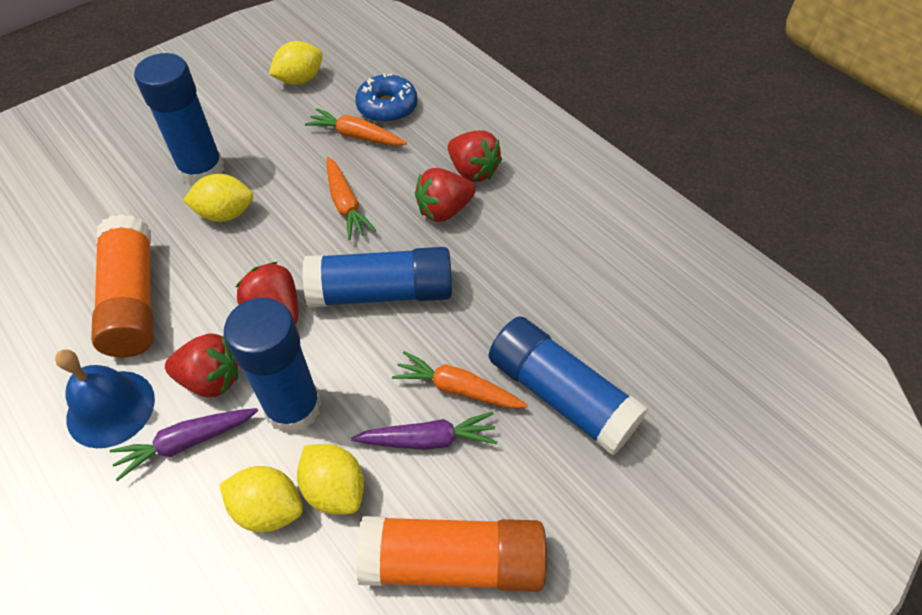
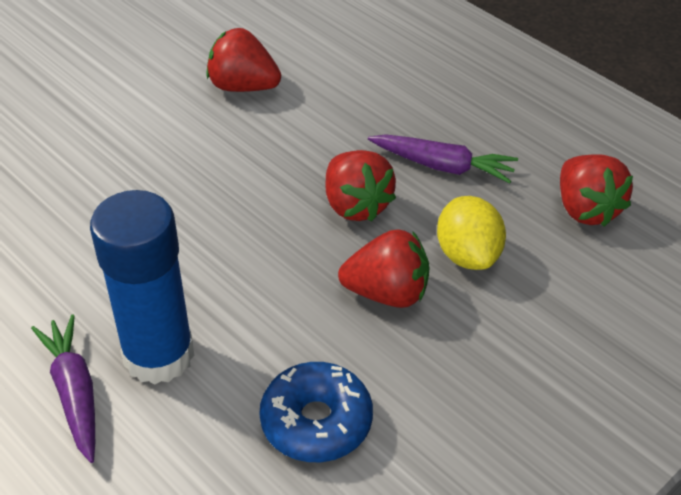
blue bell: [55,349,155,448] = 1 -> none = 0
blue glue stick: [134,53,224,185] [224,298,322,433] [302,247,452,307] [489,316,648,455] = 4 -> [90,190,195,385] = 1
orange carrot: [305,108,407,146] [327,157,376,240] [392,351,528,409] = 3 -> none = 0
orange glue stick: [91,214,154,357] [356,516,547,592] = 2 -> none = 0
yellow lemon: [183,174,253,222] [219,466,303,532] [269,41,323,85] [297,444,364,515] = 4 -> [437,196,506,270] = 1

